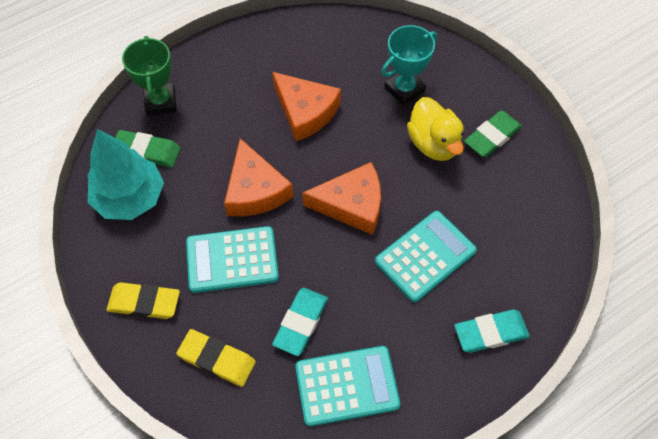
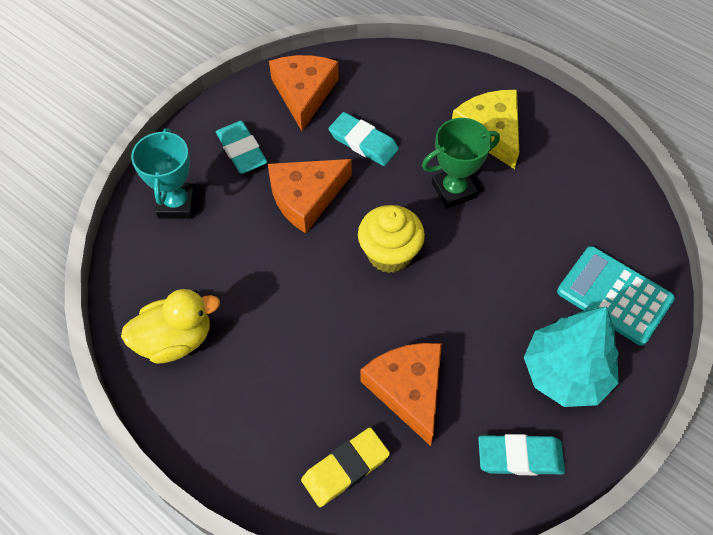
green eraser: [115,130,181,168] [464,110,522,157] = 2 -> none = 0
turquoise calculator: [186,226,279,293] [295,346,400,426] [375,211,477,302] = 3 -> [557,246,675,346] = 1
turquoise eraser: [272,288,328,356] [454,310,530,353] = 2 -> [216,121,267,174] [329,112,399,166] [478,434,565,475] = 3
yellow cheese: none = 0 -> [452,90,519,169] = 1
yellow cupcake: none = 0 -> [358,205,425,273] = 1
yellow eraser: [107,282,180,319] [177,329,256,387] = 2 -> [301,428,390,507] = 1

